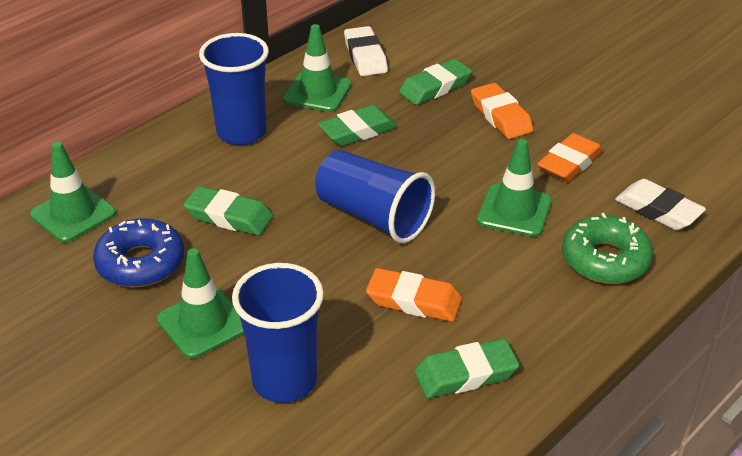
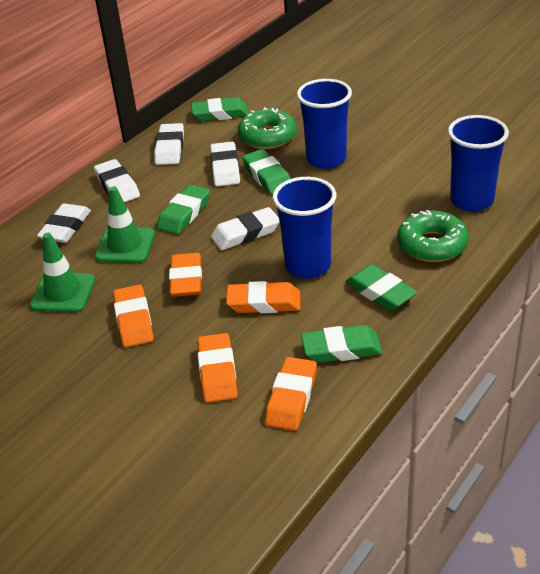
blue donut: [93,218,184,287] = 1 -> none = 0
green donut: [562,213,653,284] = 1 -> [238,107,297,149] [398,210,469,262] = 2
green eraser: [183,186,273,236] [318,105,397,146] [399,59,472,105] [414,339,519,398] = 4 -> [157,185,210,234] [191,97,249,121] [242,149,290,194] [301,325,383,363] [345,264,417,311] = 5
green traffic cone: [30,142,116,243] [157,248,244,359] [283,24,352,112] [477,139,552,237] = 4 -> [30,233,95,312] [94,186,155,263] = 2
orange eraser: [366,268,462,322] [471,83,533,139] [537,133,603,182] = 3 -> [113,285,154,347] [169,253,202,297] [197,333,238,403] [226,281,301,313] [265,357,317,431] = 5
white eraser: [344,26,388,76] [615,179,706,230] = 2 -> [37,203,91,243] [94,159,140,202] [154,123,184,165] [210,142,240,186] [211,207,280,250] = 5

